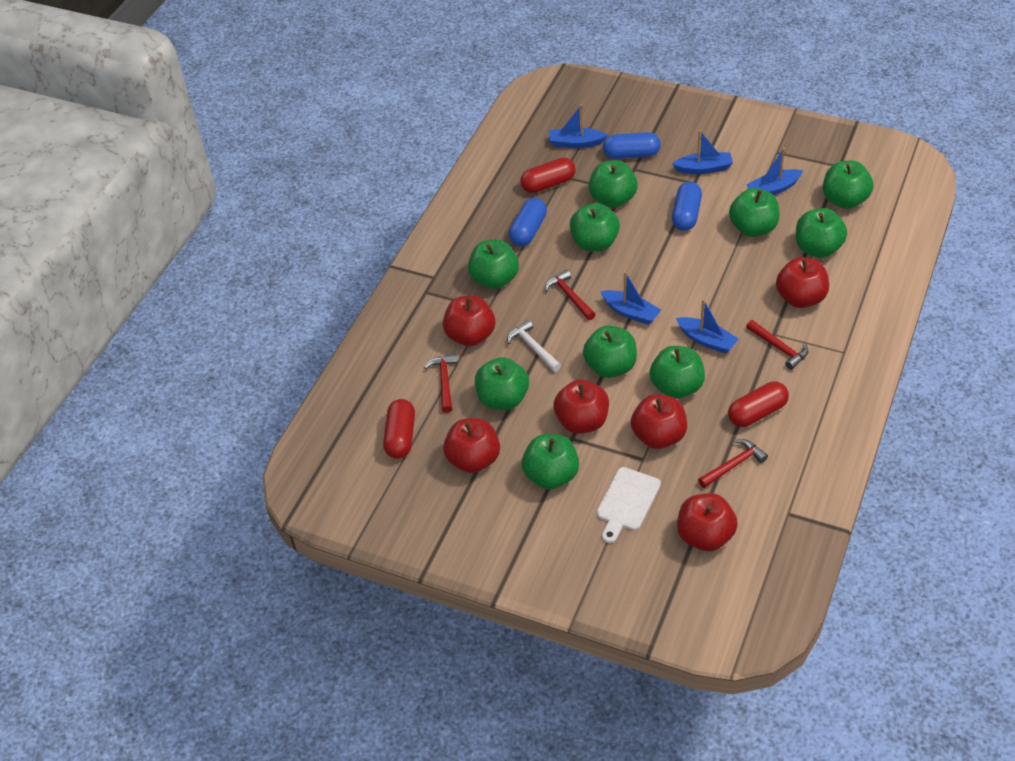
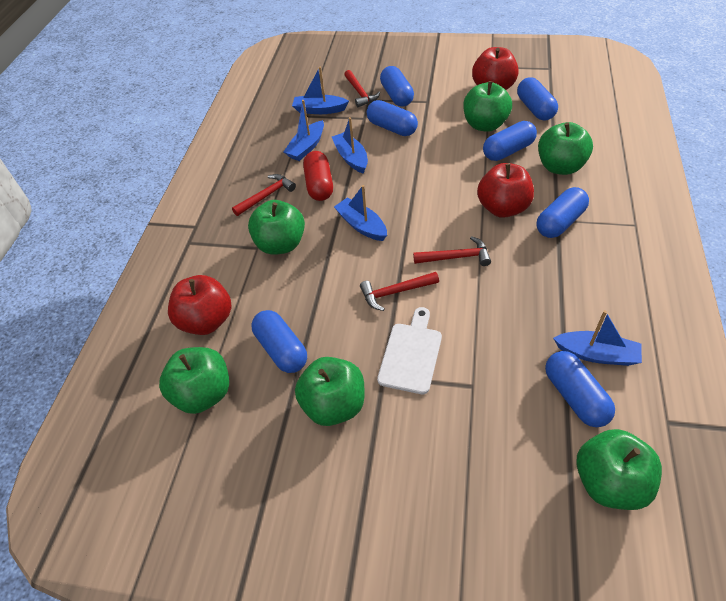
blue capsule: [509,198,547,246] [603,132,661,159] [672,182,702,231] = 3 -> [252,310,307,373] [367,100,418,136] [380,66,414,107] [483,121,537,161] [517,77,558,121] [536,187,589,238] [545,351,615,427] = 7
green apple: [468,239,519,289] [475,357,529,410] [522,434,579,490] [570,203,620,252] [583,326,637,378] [589,160,638,208] [650,346,705,399] [729,188,780,237] [796,208,847,258] [823,161,873,209] = 10 -> [159,347,229,414] [248,200,305,255] [295,357,364,426] [463,81,512,132] [538,122,593,175] [576,429,662,510] = 6
red apple: [443,295,495,346] [443,418,500,473] [554,380,609,433] [631,394,687,449] [677,493,738,551] [776,257,829,308] = 6 -> [168,275,231,335] [472,47,519,90] [477,163,534,218] = 3
red capsule: [383,399,415,459] [520,157,575,193] [728,382,789,427] = 3 -> [303,151,333,201] = 1
white hammer: [507,320,561,372] = 1 -> none = 0

